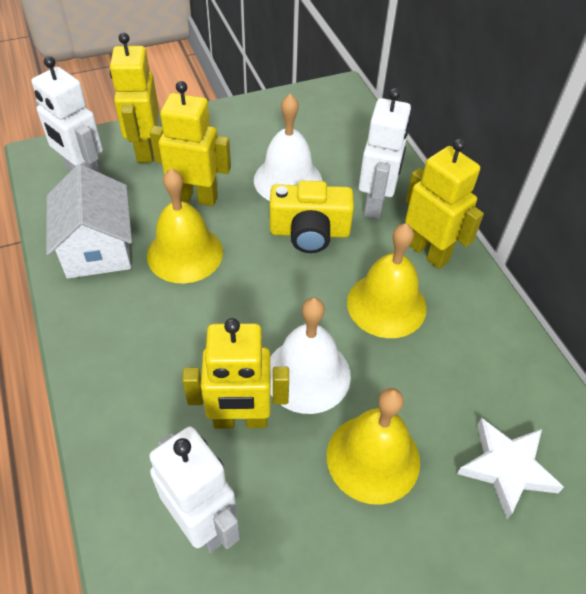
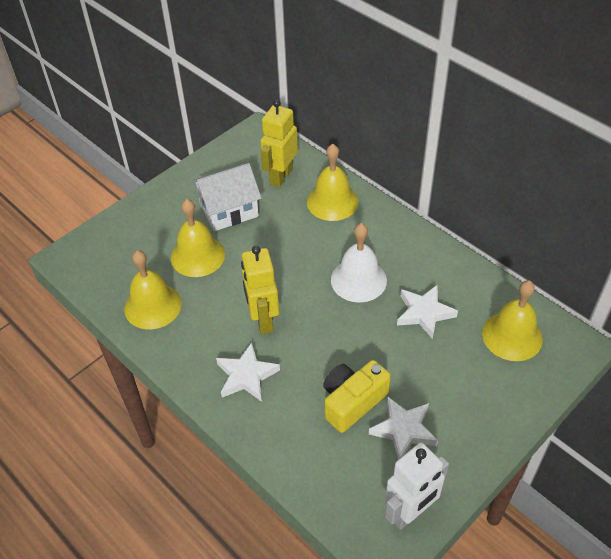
white bell: [254,94,322,201] [270,297,351,414] = 2 -> [331,223,387,303] = 1
white robot: [31,56,103,173] [149,427,240,553] [359,88,411,219] = 3 -> [385,443,449,530] = 1
white star: [457,418,564,519] = 1 -> [216,342,280,402] [369,397,438,460] [397,285,458,340] = 3
yellow bell: [147,169,223,284] [327,388,420,505] [347,223,427,338] = 3 -> [124,250,182,329] [171,199,225,277] [307,144,358,221] [482,280,543,361] = 4
yellow robot: [110,32,159,163] [150,81,231,206] [182,318,289,429] [405,139,484,269] = 4 -> [241,246,279,334] [260,99,298,187] = 2

